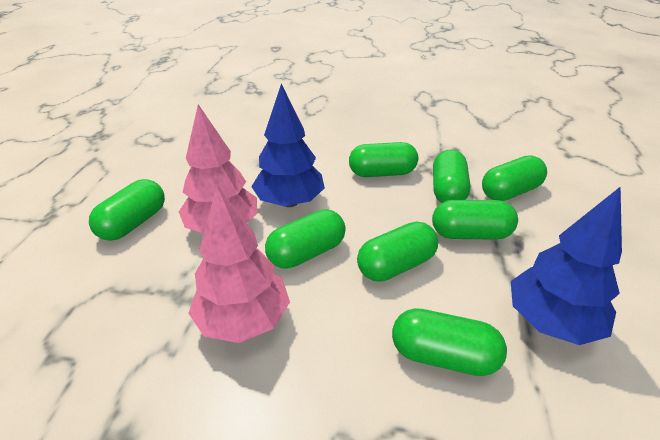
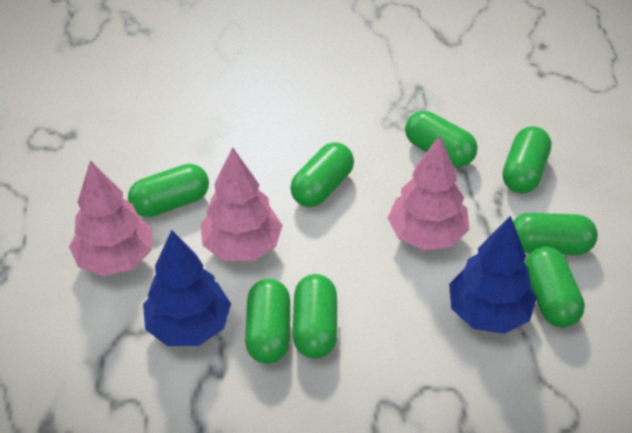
pink tree: [179,104,257,233] [189,186,290,343] = 2 -> [69,160,152,276] [201,147,282,261] [388,136,470,250] = 3

